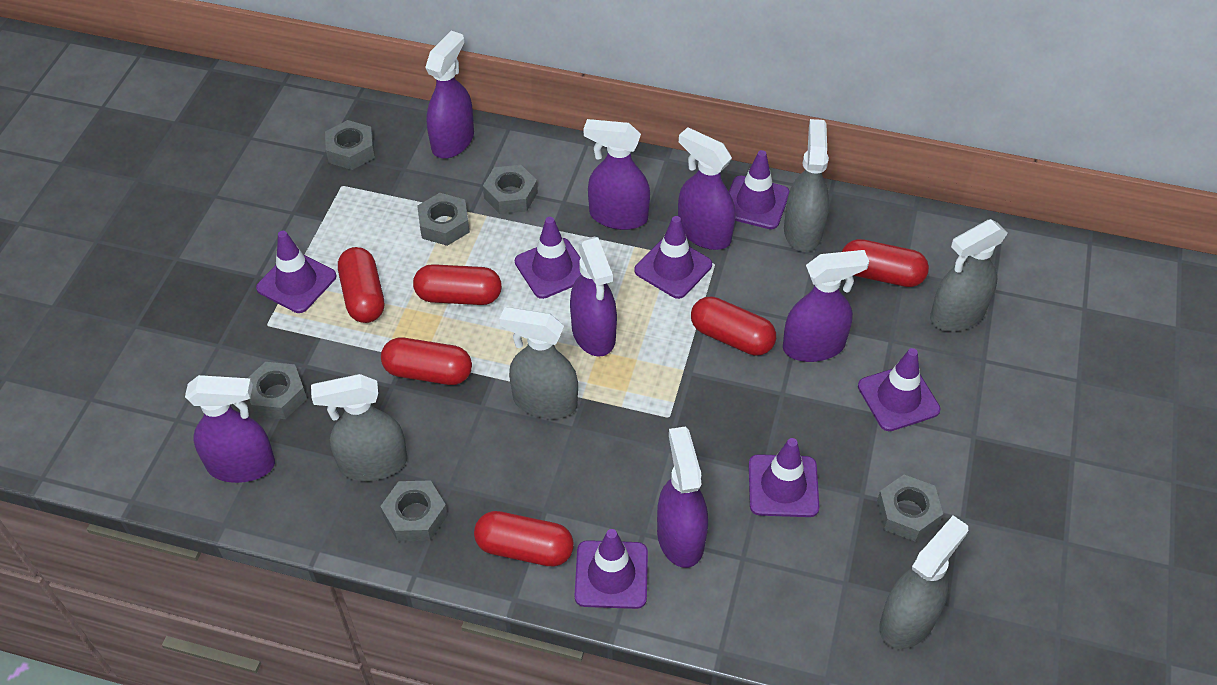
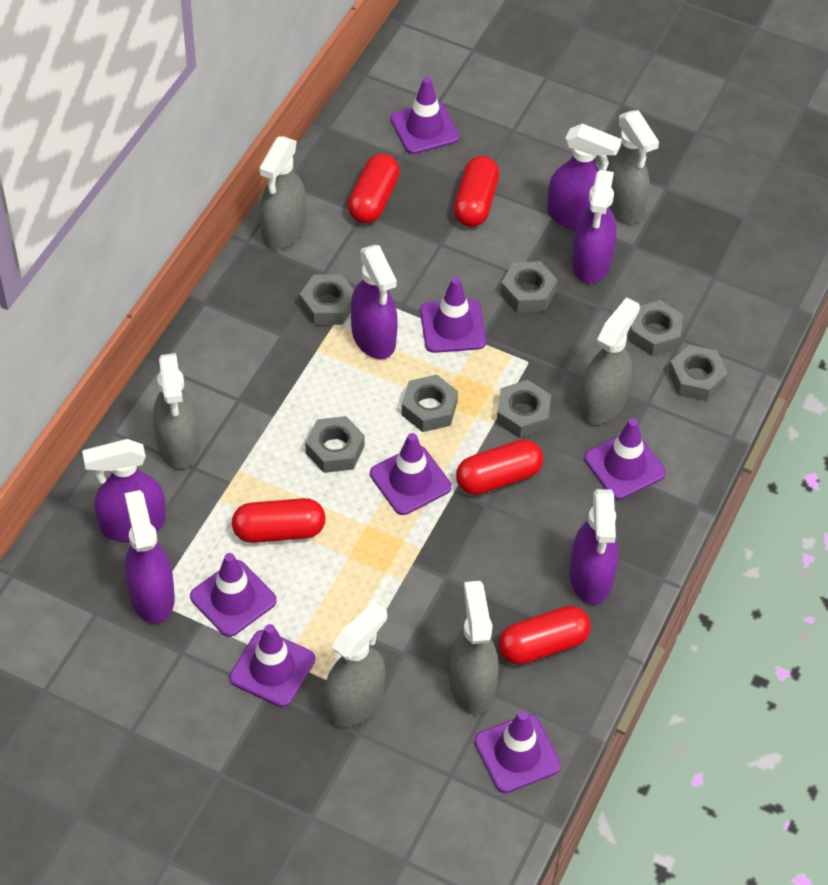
grey nut: [248,362,307,419] [325,120,375,170] [380,480,448,541] [417,193,470,246] [483,165,538,214] [877,475,943,542] = 6 -> [300,274,354,325] [305,416,365,473] [401,375,458,432] [496,380,551,438] [501,261,558,313] [629,300,683,356] [668,345,728,401] = 7
grey spray bottle: [311,374,407,481] [500,307,578,419] [784,119,829,252] [879,515,968,649] [930,219,1008,332] = 5 -> [153,353,200,469] [259,136,306,250] [324,602,387,727] [450,581,499,715] [579,297,640,425] [606,110,659,223] = 6
purple spray bottle: [185,375,275,483] [425,31,474,158] [570,237,617,356] [584,119,650,230] [657,426,708,568] [678,127,736,250] [783,250,869,362] = 7 -> [82,439,166,541] [125,490,175,624] [351,245,398,359] [547,123,622,231] [570,489,619,605] [572,170,616,283] = 6
red capsule: [338,247,384,323] [381,337,472,385] [413,264,502,305] [474,511,574,567] [691,297,776,356] [842,239,929,287] = 6 -> [232,498,326,543] [348,153,400,223] [454,156,499,227] [456,439,543,495] [499,606,591,665] = 5

